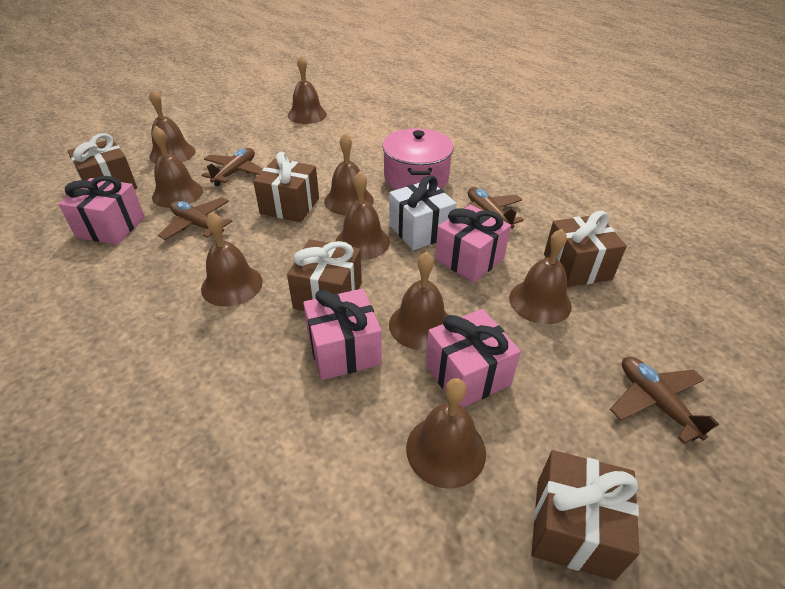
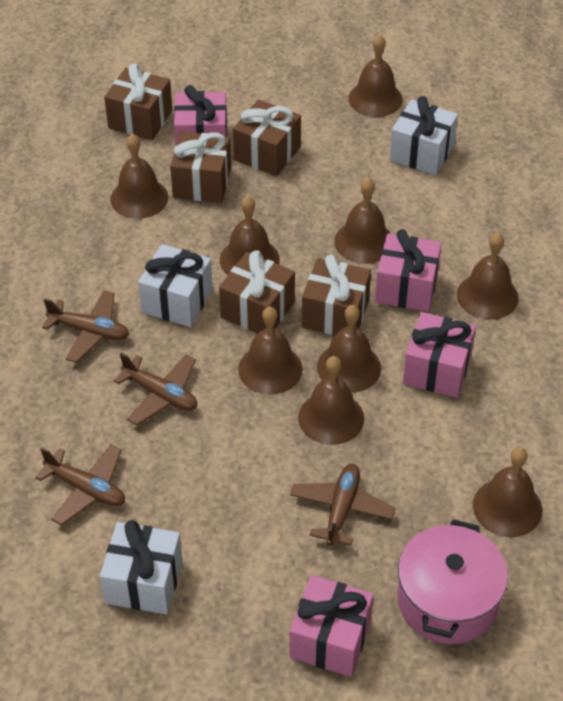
white gift: [389,175,457,250] = 1 -> [100,520,183,614] [138,244,213,327] [390,96,458,175] = 3

